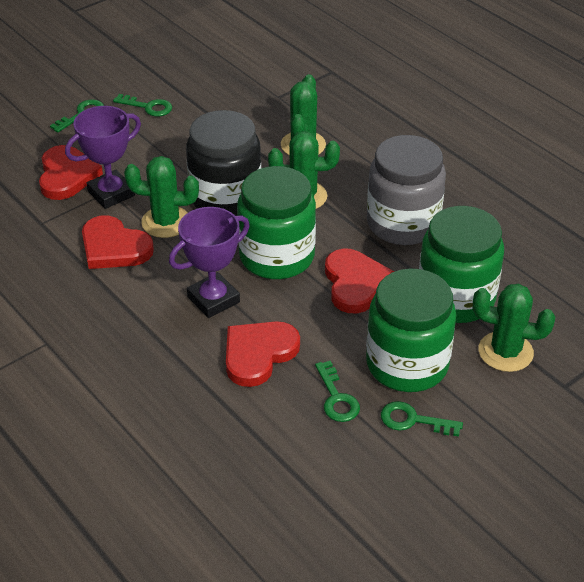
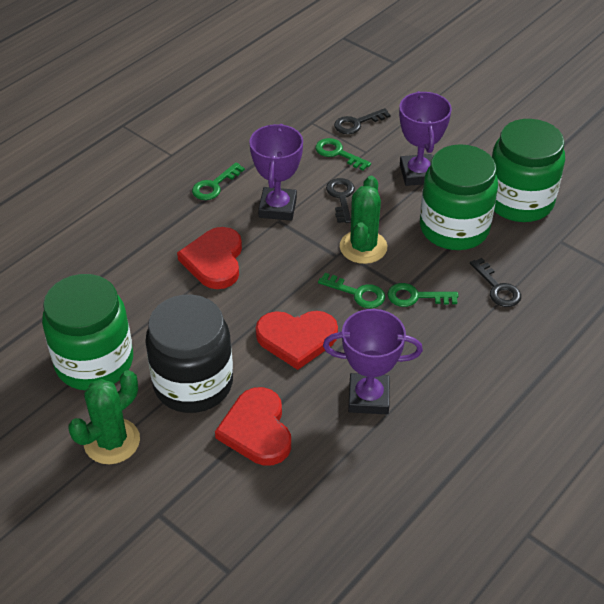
black key: none = 0 -> [326,178,355,223] [334,108,391,134] [470,258,521,307] = 3
green cactus: [124,156,199,238] [268,131,340,209] [281,74,326,156] [473,284,555,372] = 4 -> [68,370,140,464] [340,176,387,264] = 2
grey jar: [367,135,446,245] = 1 -> none = 0
purple trophy: [65,106,141,209] [169,207,250,318] = 2 -> [249,124,303,221] [323,309,423,414] [399,91,452,186] = 3
red heart: [39,145,103,200] [82,215,154,269] [226,321,300,387] [325,248,394,313] = 4 -> [177,227,242,289] [215,387,291,466] [256,311,338,370] = 3

